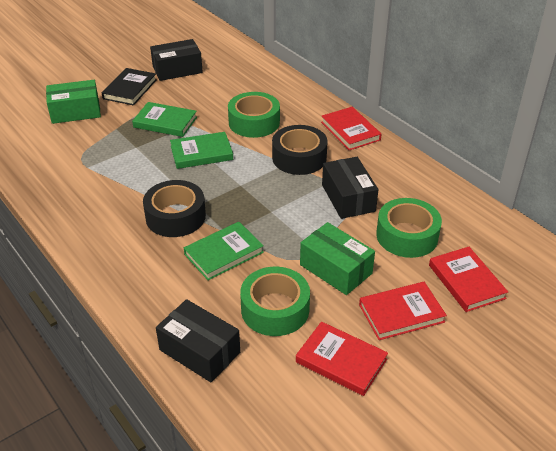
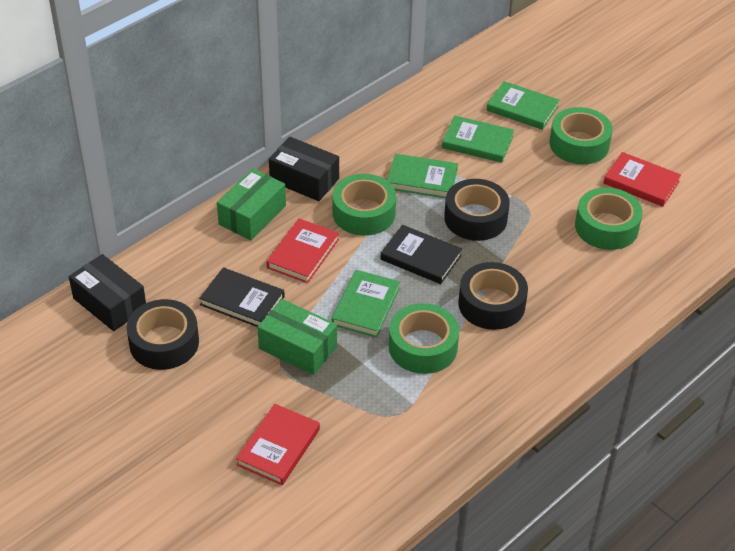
black book: [102,68,157,105] = 1 -> [199,267,284,327] [381,225,462,284] = 2
black box: [150,39,203,81] [156,299,240,382] [322,157,378,219] = 3 -> [69,254,146,331] [269,137,339,201] = 2
black tape: [143,180,206,237] [272,125,328,175] = 2 -> [127,299,199,370] [444,179,510,241] [458,262,528,330] = 3
green book: [132,102,197,137] [170,132,233,169] [184,222,264,280] = 3 -> [331,270,400,338] [387,154,458,198] [442,116,514,163] [487,81,559,130] = 4
green tape: [228,92,280,138] [240,267,310,336] [376,198,442,258] = 3 -> [333,174,396,236] [389,303,459,374] [549,107,613,164] [575,187,643,250] = 4
red book: [296,321,388,396] [321,107,382,150] [359,282,447,340] [429,247,508,312] = 4 -> [236,404,320,485] [266,218,339,283] [604,152,681,207] = 3

